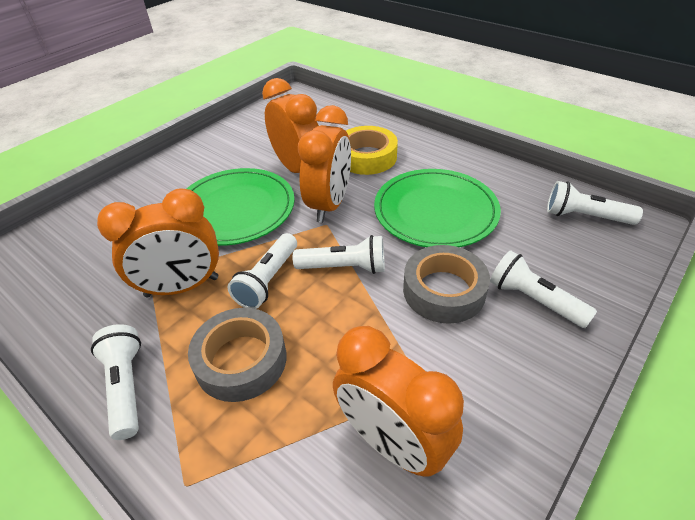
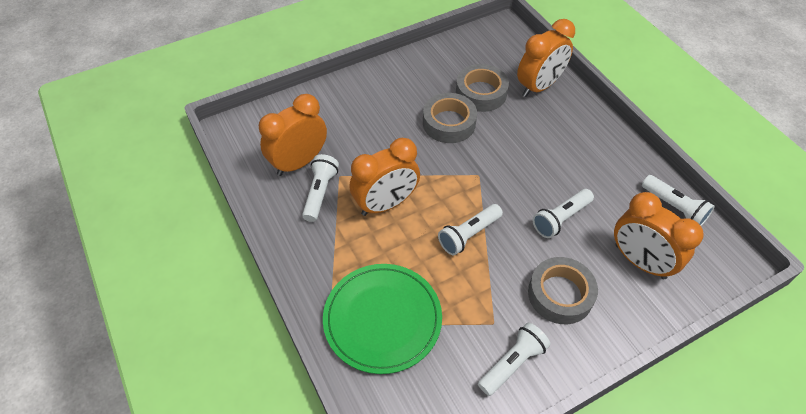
green plate: [187,168,295,246] [374,169,501,247] = 2 -> [323,264,442,374] = 1
grey tape: [188,308,287,402] [403,245,490,324] = 2 -> [423,93,477,143] [456,64,509,112] [528,257,598,324] = 3
yellow tape: [346,126,398,175] = 1 -> none = 0

